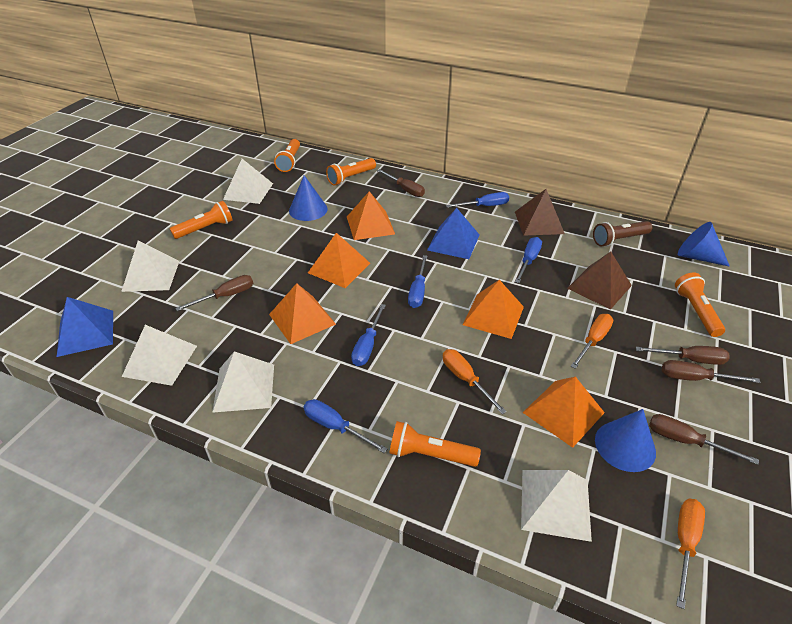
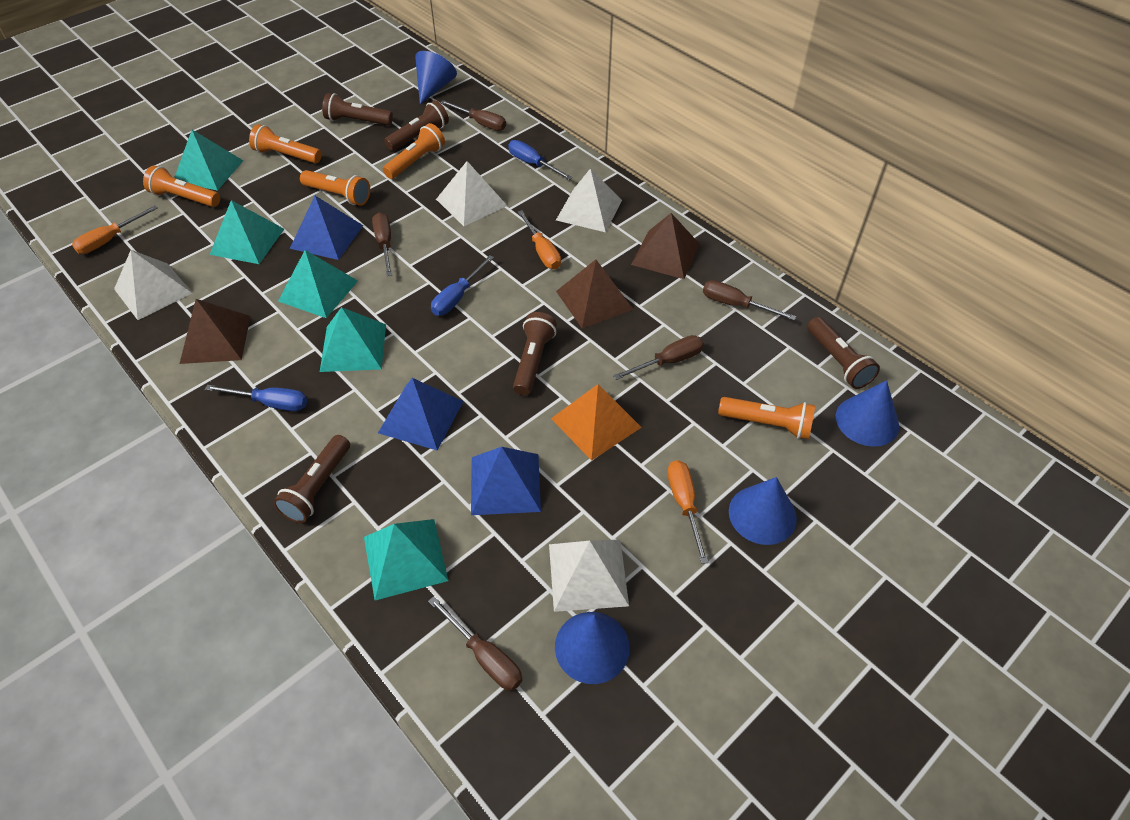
blue cone: [289,175,328,221] [595,409,656,472] [678,222,730,267] = 3 -> [415,51,457,104] [555,612,630,684] [729,477,797,545] [836,380,899,447] = 4
blue pyramid: [57,297,113,357] [427,208,479,259] = 2 -> [290,196,363,260] [378,378,464,451] [471,447,541,515] = 3
blue screwdriver: [303,399,387,453] [351,304,386,366] [408,255,427,308] [446,192,509,208] [515,237,542,283] = 5 -> [205,385,307,411] [431,255,494,316] [508,140,573,180] = 3
brown flashlight: [593,221,652,247] = 1 -> [273,435,350,523] [322,93,393,125] [384,100,449,151] [513,312,557,395] [807,317,880,389] = 5
brown pyramid: [515,189,565,236] [567,251,632,310] = 2 -> [180,299,251,364] [556,259,633,329] [631,213,700,279] = 3
orange pyramid: [269,283,336,344] [308,233,370,288] [347,191,395,240] [463,280,524,339] [523,376,605,448] = 5 -> [551,384,642,461] = 1
turquoise pyramid: none = 0 -> [174,130,243,191] [209,200,284,264] [278,250,358,318] [320,307,386,372] [364,519,448,600] = 5
white pyramid: [121,241,179,292] [122,325,197,386] [212,351,274,413] [223,159,273,204] [521,470,592,542] = 5 -> [114,250,192,320] [436,161,507,226] [549,540,629,612] [556,168,622,232] = 4

